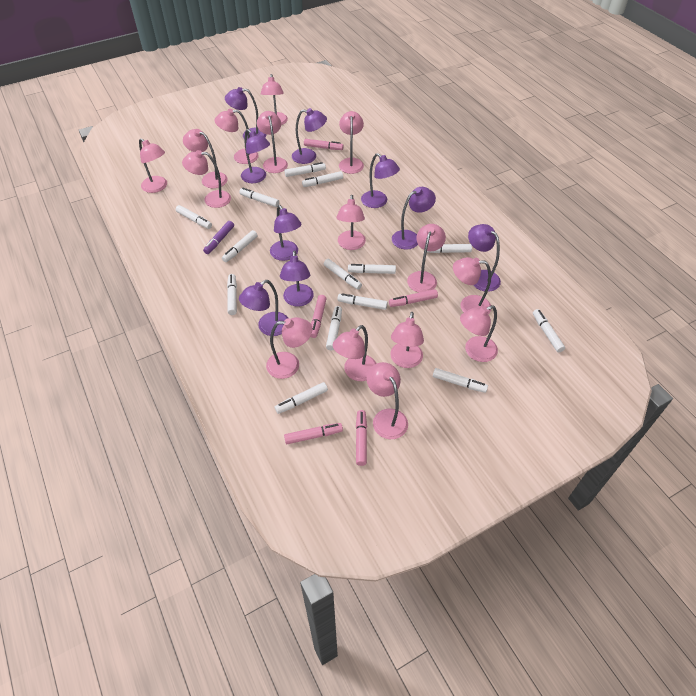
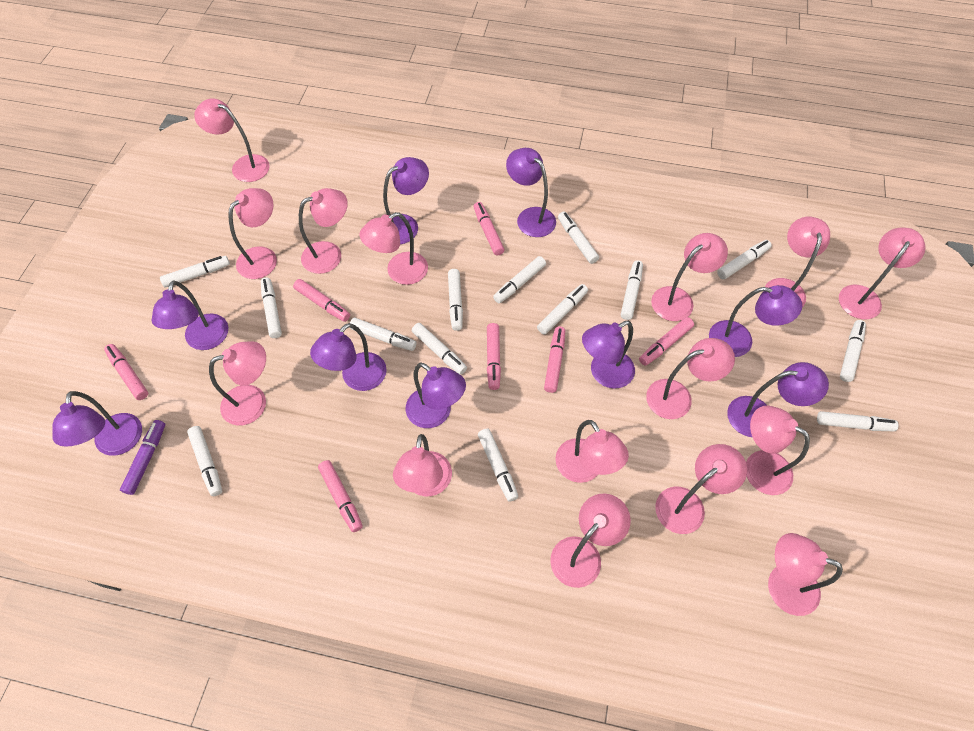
pink marker: [284,423,343,444] [304,139,343,150] [310,295,327,338] [356,410,367,466] [389,289,438,307] = 5 -> [104,344,148,400] [293,279,350,322] [318,460,363,532] [473,202,505,256] [487,323,501,390] [544,326,565,393] [639,317,694,366] = 7

